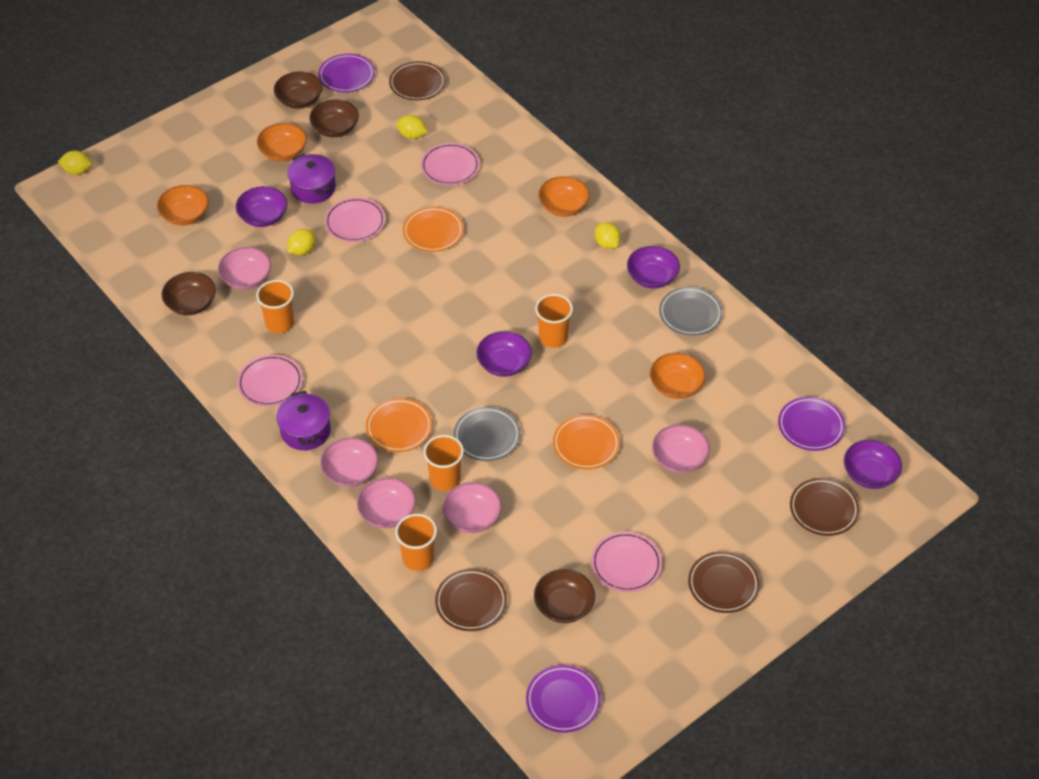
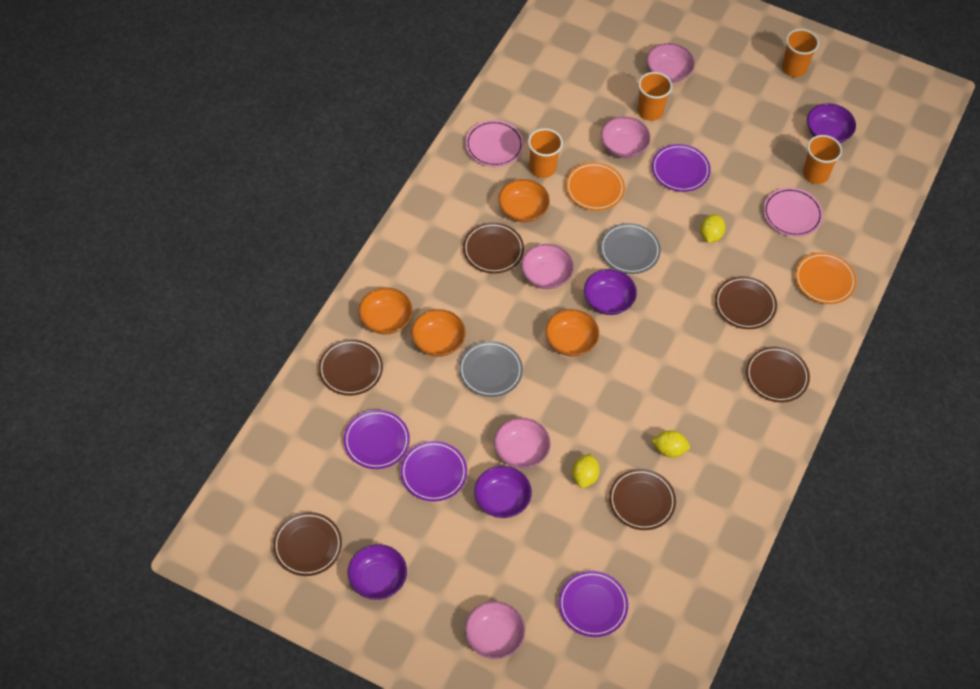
brown bowl: [162,272,216,315] [274,71,322,109] [309,99,359,137] [534,569,595,623] = 4 -> none = 0
brown plate: [389,61,446,101] [435,569,507,631] [688,551,760,613] [790,478,859,536] = 4 -> [273,512,342,576] [318,339,383,396] [463,222,524,274] [609,469,676,530] [715,276,777,329] [746,346,810,403] = 6
orange plate: [366,398,432,452] [403,207,464,252] [553,415,620,470] = 3 -> [565,162,625,211] [795,252,856,304] = 2
pink plate: [237,355,303,407] [325,197,385,242] [421,143,480,185] [591,532,662,592] = 4 -> [465,120,524,167] [763,187,823,237] = 2
purple plate: [318,54,375,92] [526,665,601,733] [778,397,845,451] = 3 -> [343,410,410,469] [400,441,467,502] [558,571,628,637] [652,144,711,192] = 4
purple pot: [276,391,331,450] [287,154,336,204] = 2 -> none = 0
yellow lemon: [58,151,92,175] [288,229,316,255] [396,115,428,139] [595,222,621,249] = 4 -> [572,453,600,488] [652,430,690,458] [700,214,726,243] = 3

